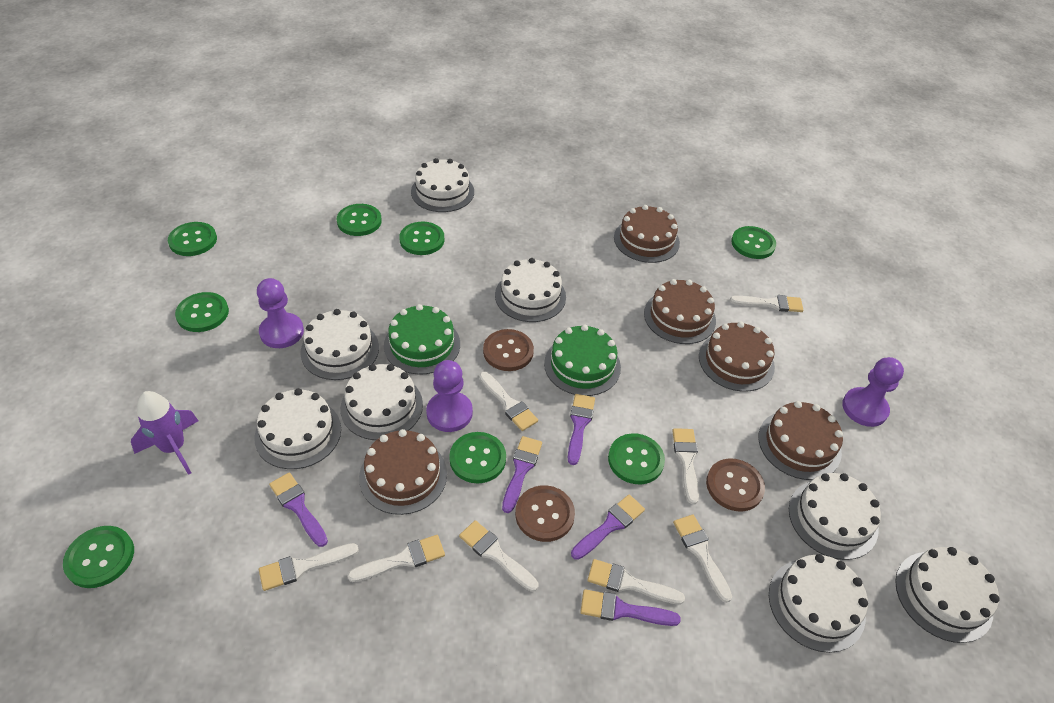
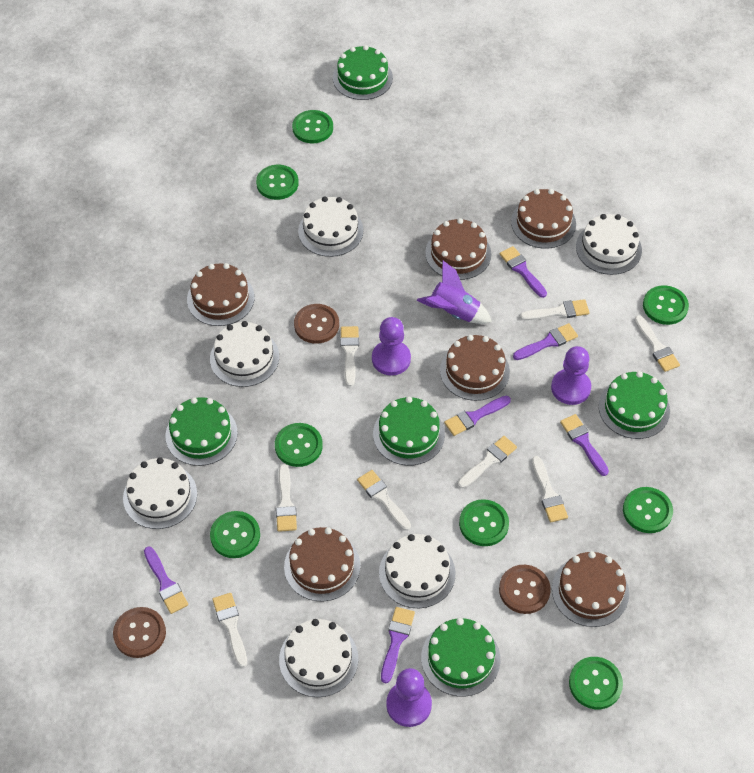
brown cake: [359,429,447,515] [614,205,680,263] [644,279,716,344] [699,322,775,392] [758,401,843,480] = 5 -> [187,263,255,326] [284,527,360,602] [425,218,491,280] [440,335,510,401] [511,189,576,249] [552,551,629,627] = 6
green cake: [384,304,460,375] [544,325,621,396] = 2 -> [165,397,238,466] [333,45,393,100] [373,397,445,466] [421,618,500,697] [599,371,670,439] = 5
purple brush: [269,472,328,547] [502,436,542,513] [568,394,595,465] [571,495,645,560] [581,589,681,626] = 5 -> [144,546,188,614] [381,607,415,683] [444,396,511,436] [500,246,547,298] [513,323,578,360] [560,414,609,476] = 6
white cake: [254,388,341,469] [300,309,379,380] [340,364,423,440] [411,158,474,212] [495,258,566,322] [769,554,868,653] [789,473,881,560] [895,547,1000,643] = 8 -> [123,457,197,529] [210,321,279,387] [279,619,358,697] [298,196,364,257] [379,534,455,608] [576,214,642,275] = 6

